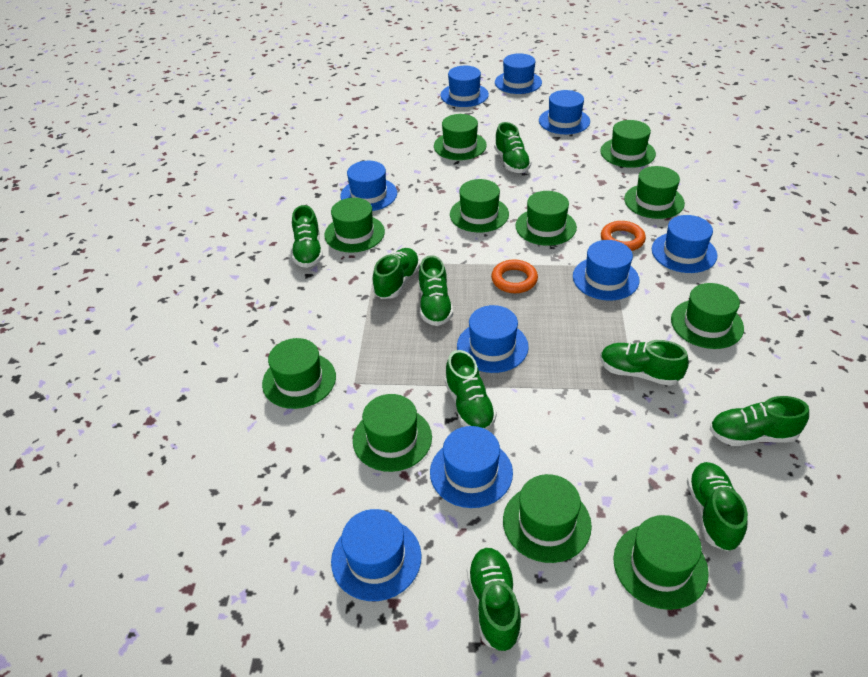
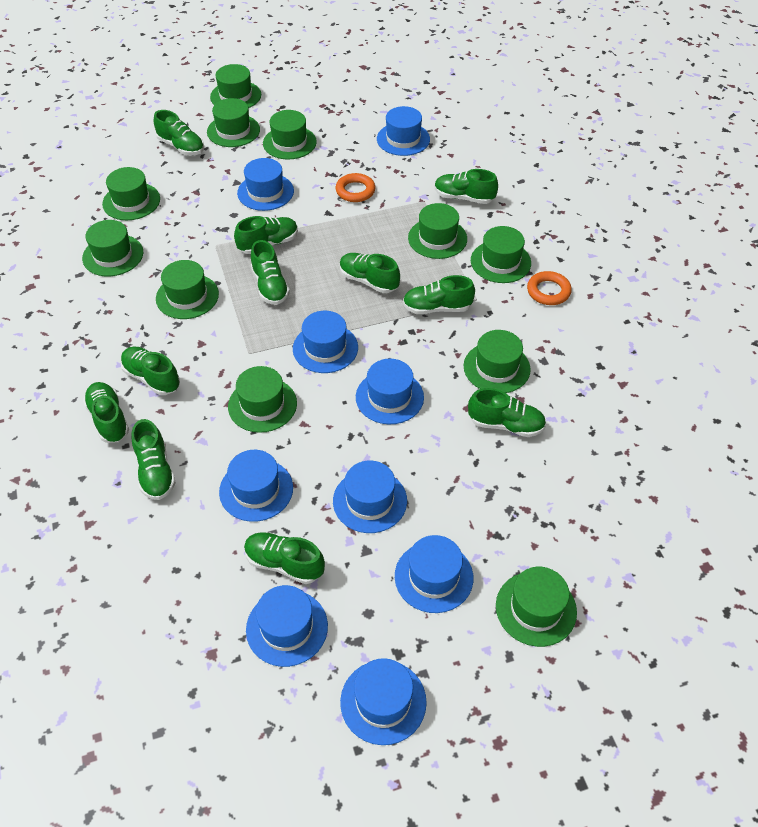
green shoe: [292,205,323,268] [373,248,420,299] [419,255,453,326] [445,350,497,430] [467,548,522,651] [494,122,532,173] [600,340,689,386] [687,462,748,551] [709,396,809,446] = 9 -> [83,382,129,443] [120,347,180,395] [132,419,176,500] [154,110,204,155] [234,216,298,254] [244,532,325,584] [251,240,290,305] [340,253,400,293] [403,275,475,314] [435,169,498,204] [468,388,546,437] = 11

